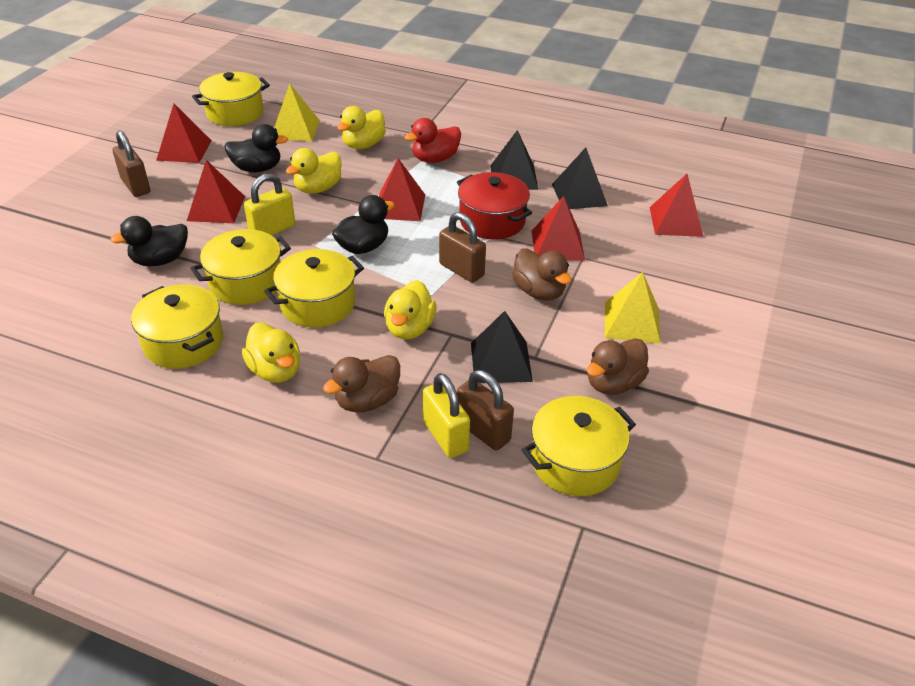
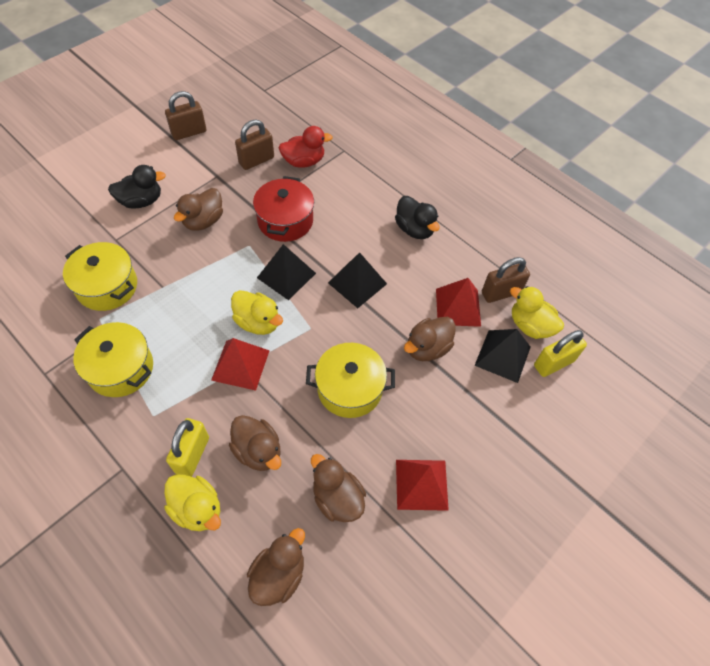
black duck: [110,216,188,266] [224,124,288,172] [332,195,395,254] = 3 -> [108,165,166,209] [395,196,440,239] = 2
brown duck: [323,355,400,413] [512,248,572,301] [587,338,649,395] = 3 -> [174,188,223,231] [229,415,281,471] [247,528,305,606] [311,454,366,522] [404,317,456,361] = 5
red pyramid: [156,104,212,163] [187,160,245,223] [379,158,425,221] [532,196,585,261] [650,174,704,237] = 5 -> [211,338,270,391] [396,460,449,511] [436,278,481,327] = 3
yellow duck: [242,323,300,383] [286,148,342,194] [337,106,386,149] [384,280,436,339] = 4 -> [164,474,221,531] [231,290,283,335] [510,286,564,339] = 3
yellow pot: [131,285,223,369] [191,229,291,305] [192,72,270,126] [264,249,364,328] [522,396,636,496] = 5 -> [63,242,137,311] [73,322,153,397] [306,343,395,418] = 3
yellow pyramid: [274,84,320,141] [605,272,661,344] = 2 -> none = 0

